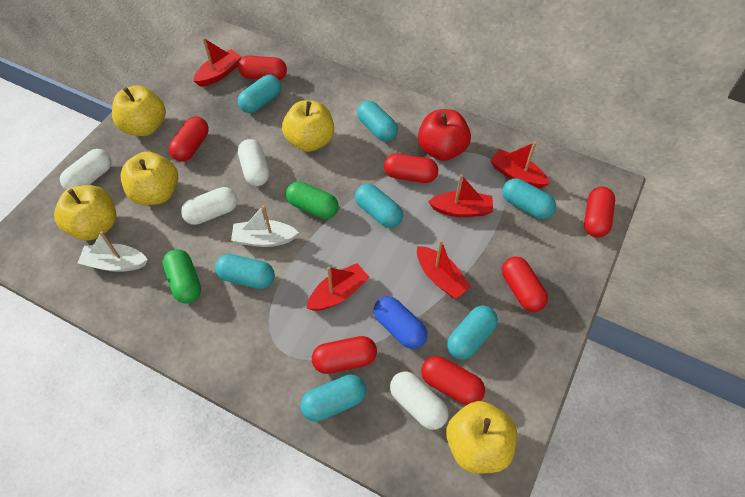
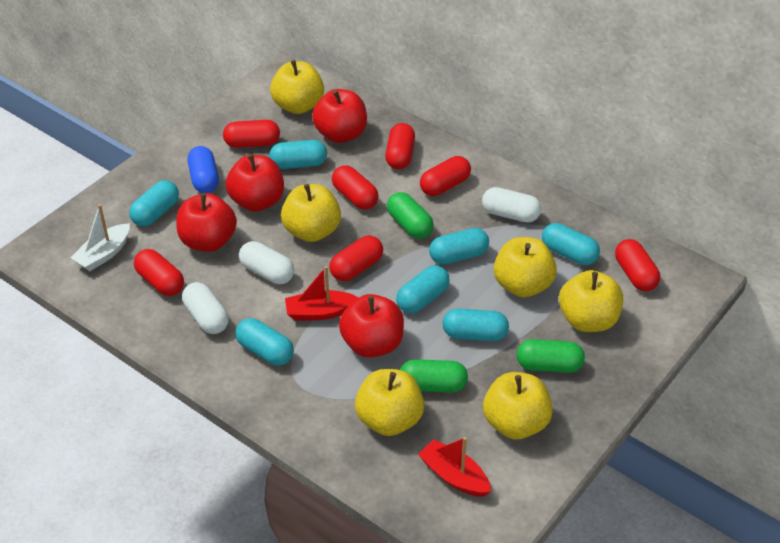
green capsule: [163,249,201,304] [286,181,338,219] = 2 -> [387,192,434,239] [400,359,468,392] [517,339,585,373] = 3
red apple: [418,109,471,161] = 1 -> [176,193,237,252] [226,154,284,211] [312,89,367,143] [339,294,404,358] = 4
red boat: [194,38,242,87] [307,263,369,311] [417,240,471,299] [428,174,493,217] [490,142,550,188] = 5 -> [285,266,359,321] [418,437,491,497] = 2
white boat: [78,231,148,272] [231,205,299,247] = 2 -> [70,204,130,271] = 1
white capsule: [60,149,111,190] [181,187,238,225] [238,139,269,186] [390,371,449,430] = 4 -> [182,282,229,334] [239,241,294,284] [482,187,541,223] = 3
yellow apple: [54,185,116,240] [112,85,166,136] [120,152,178,205] [282,100,334,152] [446,401,517,473] = 5 -> [270,60,324,114] [281,184,341,242] [355,369,424,436] [483,372,553,439] [494,237,557,297] [559,270,623,332] = 6

